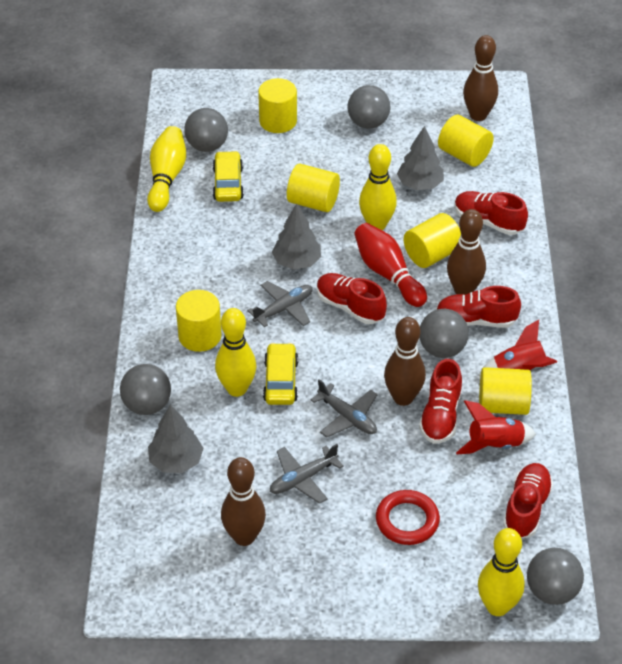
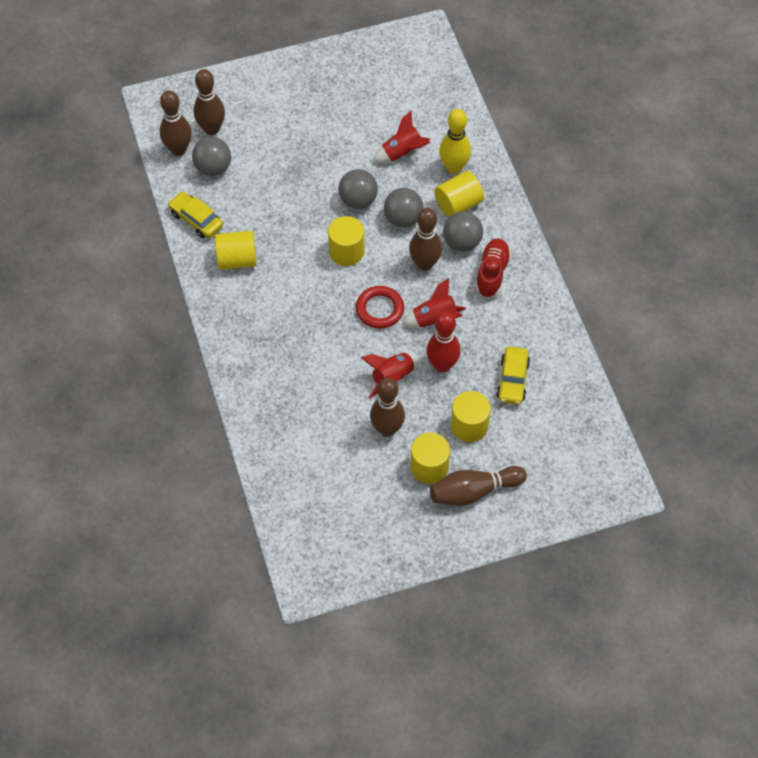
brown bowling pin: [221,457,266,546] [384,317,426,406] [447,209,486,294] [463,35,498,121] = 4 -> [160,90,192,156] [194,69,225,135] [370,378,405,437] [409,208,442,271] [430,466,527,506] = 5
grey ball: [120,364,171,415] [184,108,228,152] [348,85,390,129] [420,309,469,358] [527,548,584,605] = 5 -> [192,137,231,176] [338,169,378,209] [384,188,423,228] [443,211,483,252] = 4
grey plane: [247,281,313,327] [270,444,344,504] [310,379,378,438] = 3 -> none = 0
grey tree: [148,405,204,473] [272,204,321,270] [397,126,444,190] = 3 -> none = 0
red rocket: [456,400,536,454] [479,320,557,376] = 2 -> [361,353,419,398] [373,111,430,163] [402,278,466,328] = 3
red shoe: [317,273,387,324] [419,359,462,444] [436,286,521,328] [455,191,528,235] [503,463,553,538] = 5 -> [475,239,511,298] = 1
yellow bowling pin: [147,126,186,212] [215,308,256,397] [359,144,397,230] [478,528,525,616] = 4 -> [439,109,471,174] = 1
yellow cylinder: [176,290,222,352] [258,78,297,133] [287,164,340,212] [404,213,461,268] [438,115,494,167] [479,367,532,415] = 6 -> [215,231,257,270] [328,216,365,266] [410,433,450,484] [434,171,484,217] [451,391,491,442] = 5

